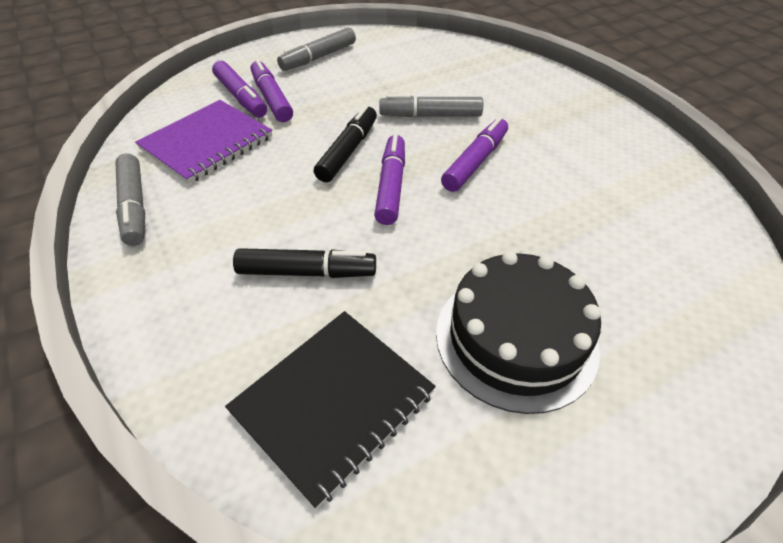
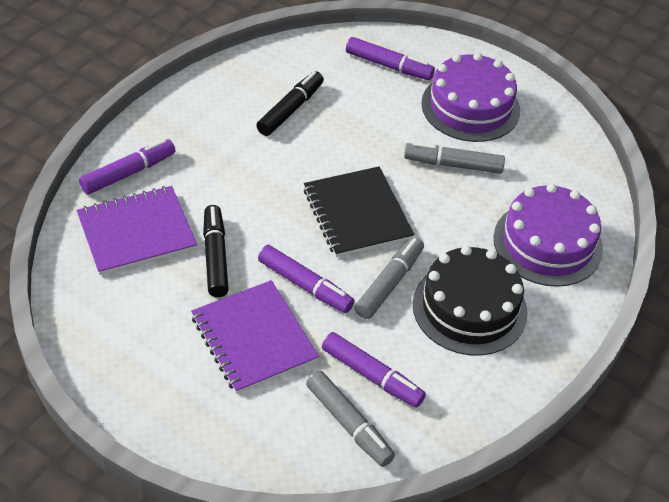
purple cake: none = 0 -> [421,53,520,142] [493,184,603,287] = 2
purple notebook: [135,100,272,184] = 1 -> [77,186,197,275] [191,280,319,394] = 2

